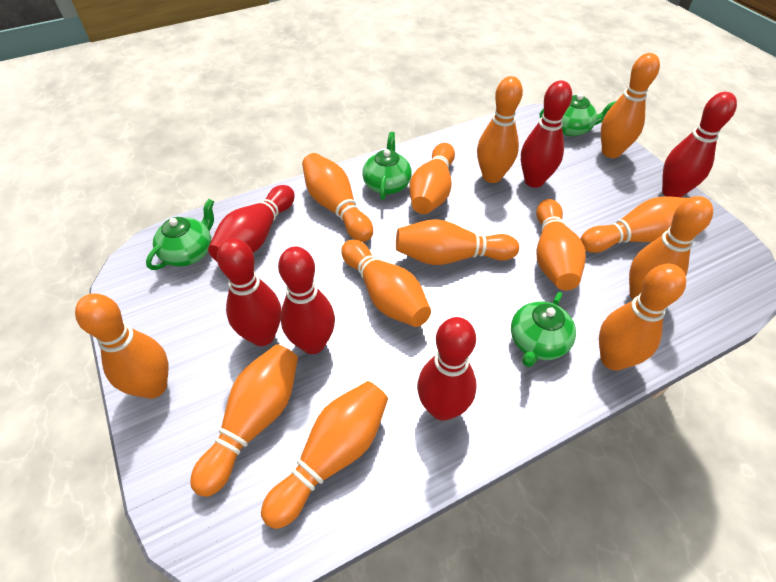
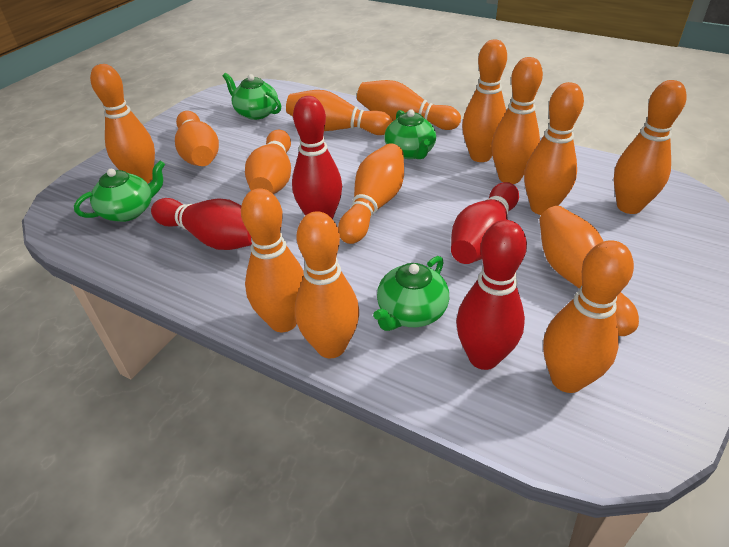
orange bowling pin: [75,294,168,399] [190,344,298,497] [261,381,388,529] [302,153,373,242] [341,240,431,327] [396,219,519,265] [409,143,455,214] [477,76,523,183] [536,199,586,290] [580,196,688,253] [599,264,686,371] [601,53,660,158] [629,196,713,300] = 13 -> [90,64,155,183] [175,111,219,166] [241,188,304,332] [245,130,291,194] [286,90,393,135] [295,211,359,358] [338,143,404,244] [357,80,461,130] [462,39,507,162] [492,57,543,184] [524,82,584,215] [539,206,639,336] [543,240,634,393] [614,80,686,214] = 14
red bowling pin: [208,185,295,261] [217,238,281,346] [278,246,335,354] [417,317,477,421] [521,80,572,188] [662,92,737,197] = 6 -> [151,198,252,250] [292,96,342,219] [451,182,519,264] [456,220,527,370] = 4

